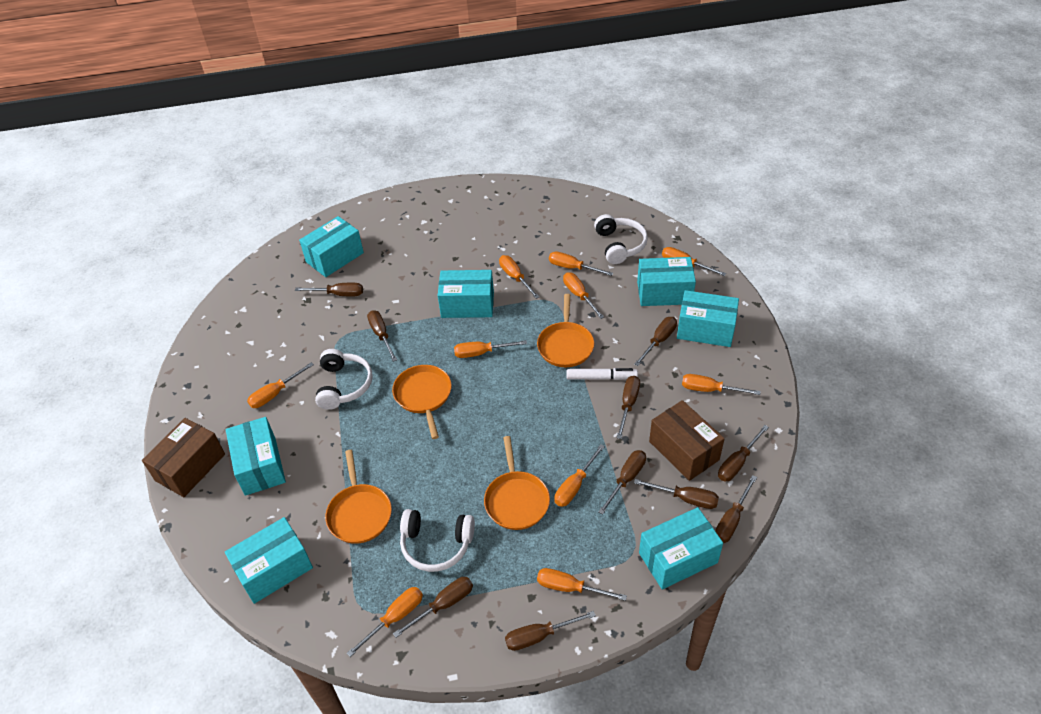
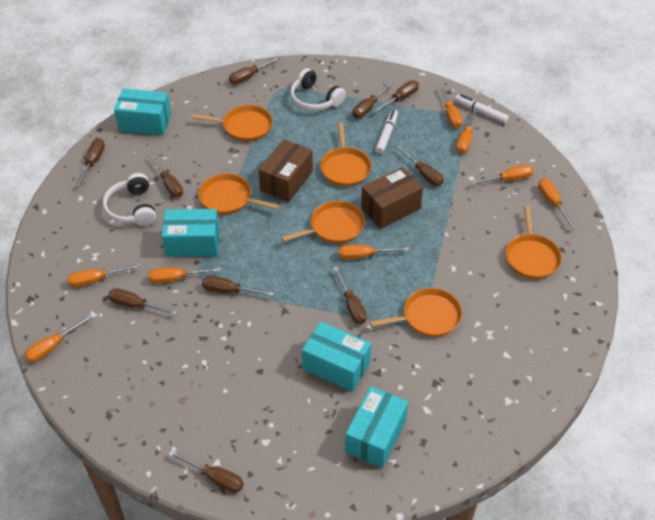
orange pan: [325,450,392,544] [392,365,452,439] [484,436,550,530] [537,294,594,367] = 4 -> [192,105,272,141] [198,173,280,214] [281,201,365,244] [320,123,371,186] [370,288,462,337] [506,206,562,279] = 6
orange screwdriver: [247,362,314,408] [347,587,423,657] [454,340,527,358] [499,255,539,299] [537,568,627,601] [549,251,613,276] [554,444,605,507] [563,272,604,319] [662,247,726,276] [682,374,761,395] = 10 -> [24,315,93,362] [68,264,141,287] [148,267,221,283] [339,244,409,259] [439,85,463,128] [456,109,477,154] [470,165,534,185] [538,178,576,229] = 8
turquoise box: [225,517,313,604] [226,417,286,496] [299,216,364,277] [438,270,494,318] [637,257,696,306] [639,507,723,589] [677,290,739,347] = 7 -> [114,89,171,135] [162,209,219,257] [302,321,371,392] [345,386,408,468] = 4
white headphones: [315,349,373,410] [400,509,475,572] [594,214,648,264] = 3 -> [103,173,156,226] [290,68,346,111] = 2
white marker: [567,368,638,380] = 1 -> [375,109,398,154] [455,94,509,124] = 2

